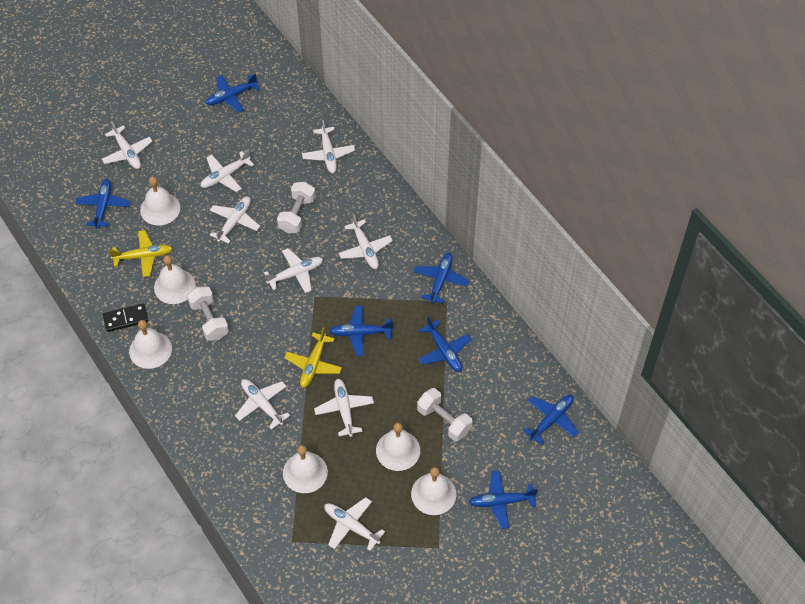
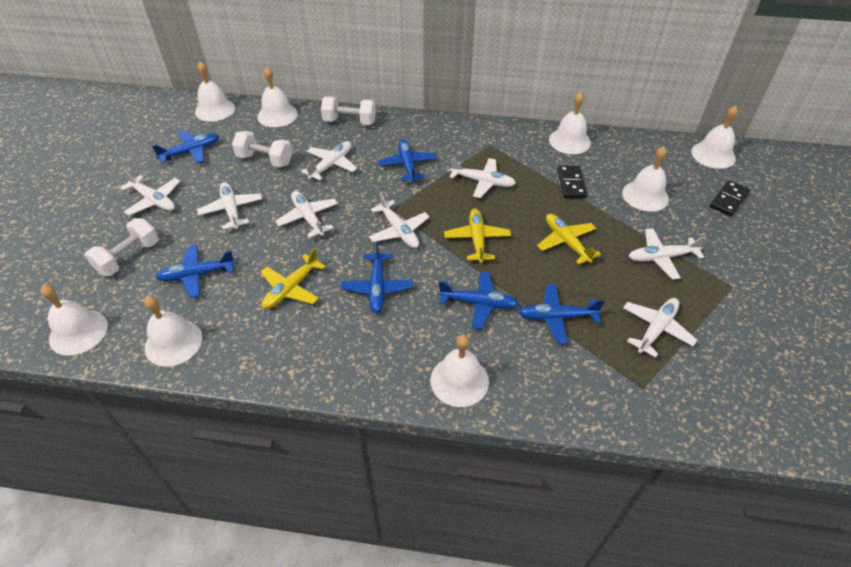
black domino: [103,303,148,332] = 1 -> [558,166,587,198] [710,180,750,216] = 2
blue plane: [75,179,130,229] [206,74,260,113] [330,305,393,356] [413,253,469,304] [418,316,472,372] [469,471,538,529] [523,395,579,445] = 7 -> [152,130,219,164] [156,245,236,298] [341,242,413,313] [378,139,437,182] [438,271,519,329] [519,284,604,344] = 6
white bell: [129,320,172,369] [140,176,180,225] [154,255,196,304] [283,445,328,493] [376,422,420,471] [411,467,456,515] = 6 -> [40,284,108,356] [144,295,202,367] [195,61,235,122] [257,67,298,127] [430,335,489,407] [549,92,591,154] [622,146,669,212] [691,105,738,169] = 8
white plane: [102,121,153,169] [200,149,254,192] [210,197,260,244] [235,379,290,430] [264,248,323,293] [302,120,355,173] [314,379,374,437] [324,497,385,551] [339,214,393,269] = 9 -> [120,170,180,216] [197,182,262,230] [275,191,338,238] [301,141,357,181] [369,193,429,248] [449,158,516,198] [623,298,697,358] [629,228,706,280] = 8
yellow plane: [109,230,173,277] [284,327,342,388] = 2 -> [261,248,326,309] [444,209,511,263] [537,214,601,264] = 3

